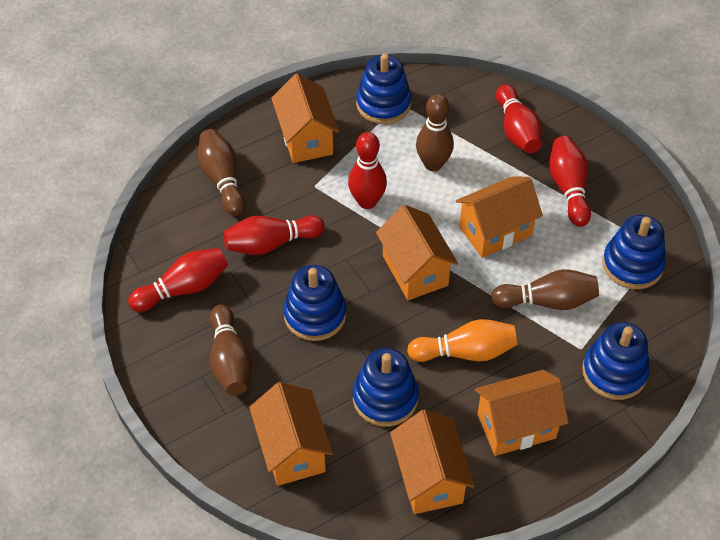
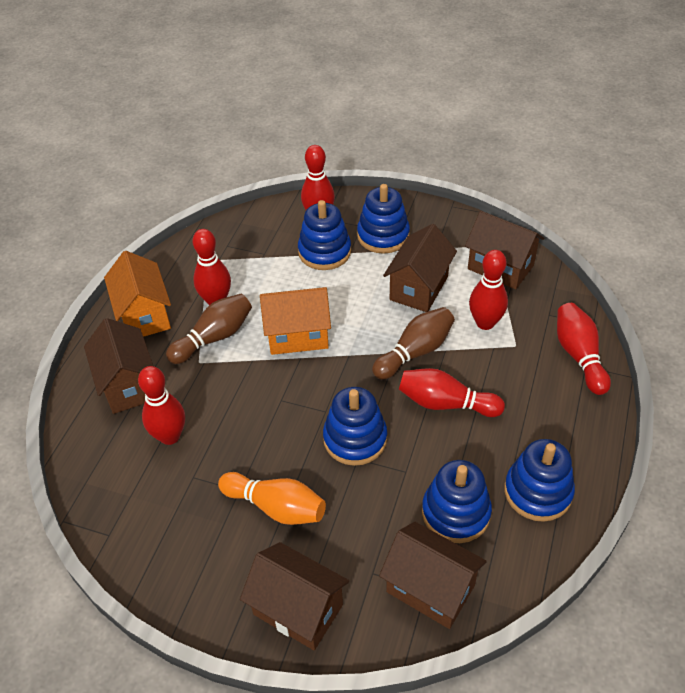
brown bowling pin: [198,129,245,216] [210,305,252,396] [416,94,454,171] [491,269,599,310] = 4 -> [166,294,252,364] [372,307,455,380] = 2
brown house: none = 0 -> [84,318,153,414] [240,542,349,650] [379,522,487,629] [383,224,457,312] [465,211,544,290] = 5
orange house: [249,382,333,486] [271,73,339,163] [376,205,458,300] [390,410,475,514] [456,176,543,258] [475,370,569,456] = 6 -> [104,251,171,337] [260,287,331,355] = 2
red bowling pin: [128,248,228,312] [223,215,325,255] [348,132,387,209] [496,84,542,153] [549,136,591,227] = 5 -> [138,366,185,445] [192,229,231,305] [301,145,335,210] [399,368,505,417] [469,250,508,330] [557,303,611,395] = 6

